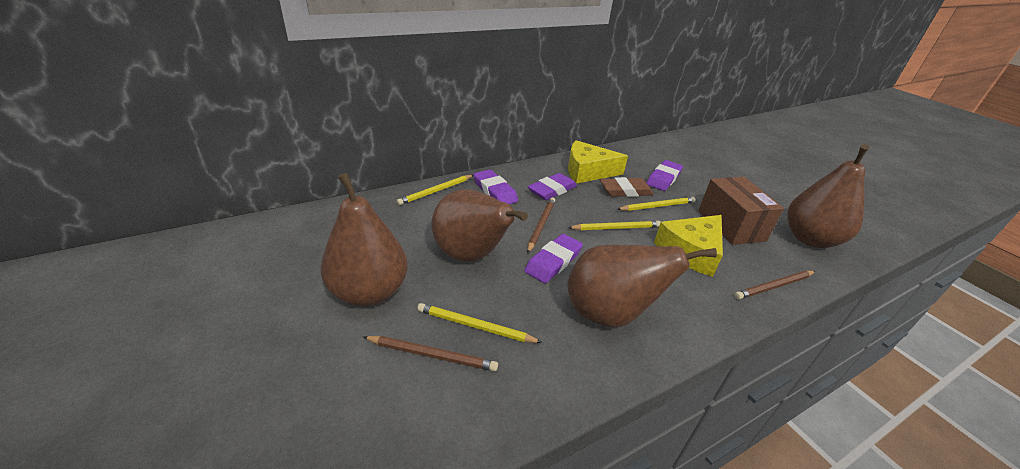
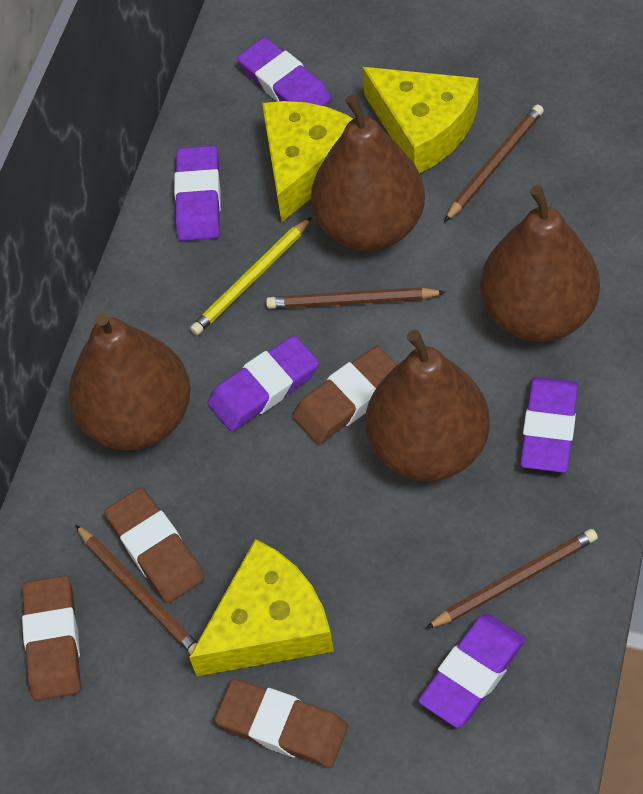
brown box: [698,177,784,245] = 1 -> none = 0
brown eraser: [600,177,654,197] = 1 -> [22,575,81,701] [104,488,205,603] [215,679,348,768] [292,346,397,444] = 4
brown pencil: [363,336,498,371] [527,198,555,254] [734,271,816,300] = 3 -> [75,524,197,655] [266,287,446,309] [426,529,598,629] [444,104,544,222] = 4
purple eraser: [473,169,518,204] [524,234,583,283] [528,173,577,200] [647,160,683,191] = 4 -> [174,146,221,241] [207,335,319,431] [237,37,331,106] [418,614,526,728] [520,377,578,473] = 5
yellow cheese: [568,140,628,184] [654,215,723,277] = 2 -> [189,539,334,676] [262,101,353,222] [362,67,478,173] = 3
yellow pencil: [397,175,473,205] [417,303,542,343] [568,221,661,230] [617,197,696,211] = 4 -> [190,217,312,335] = 1

